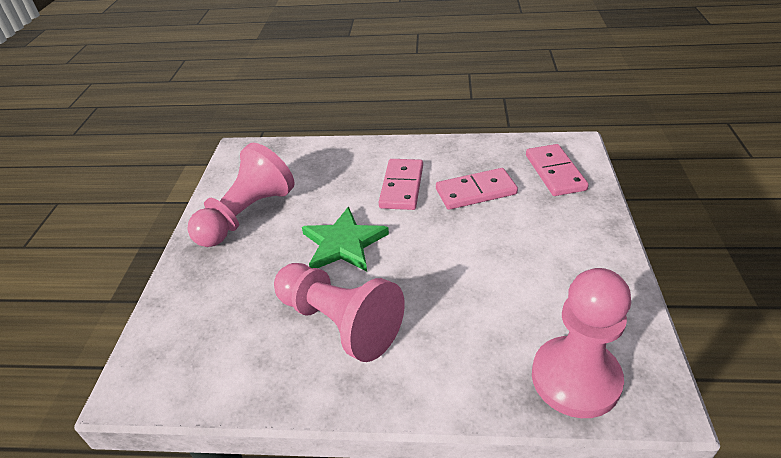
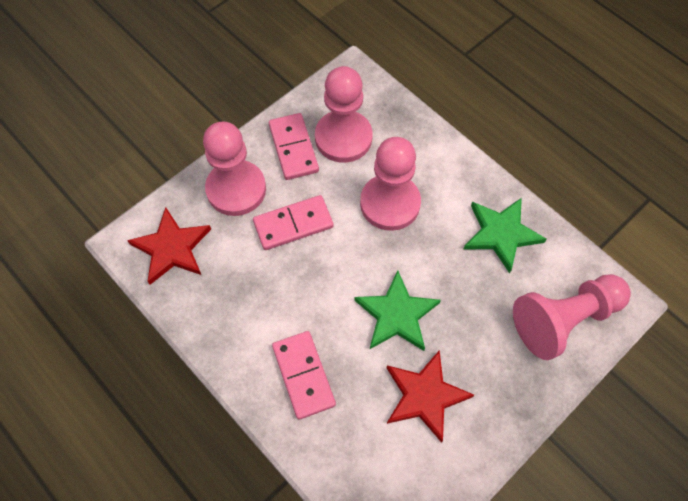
green star: [302,206,389,271] = 1 -> [354,270,441,351] [464,198,546,273] = 2
pink pawn: [187,143,295,247] [274,263,405,362] [532,268,631,418] = 3 -> [203,122,266,216] [315,66,373,163] [360,137,421,231] [513,274,631,360] = 4
red star: none = 0 -> [127,207,211,285] [387,350,474,443] = 2

